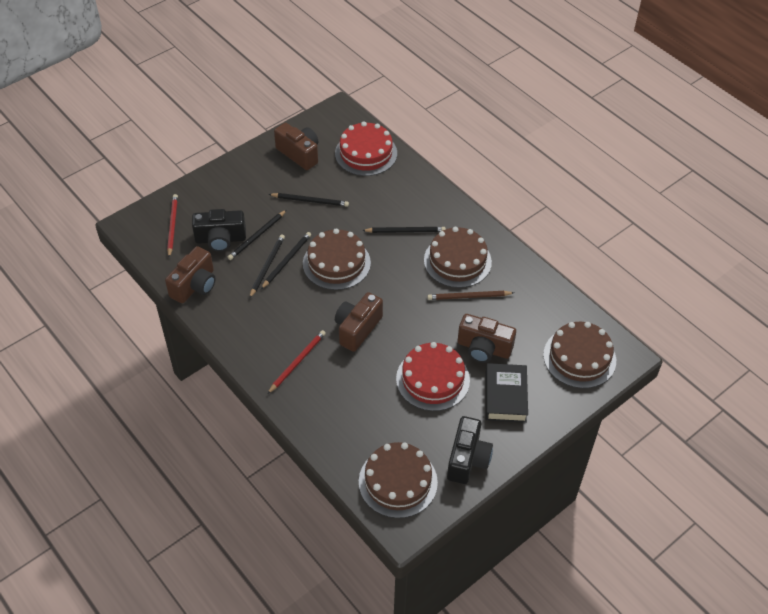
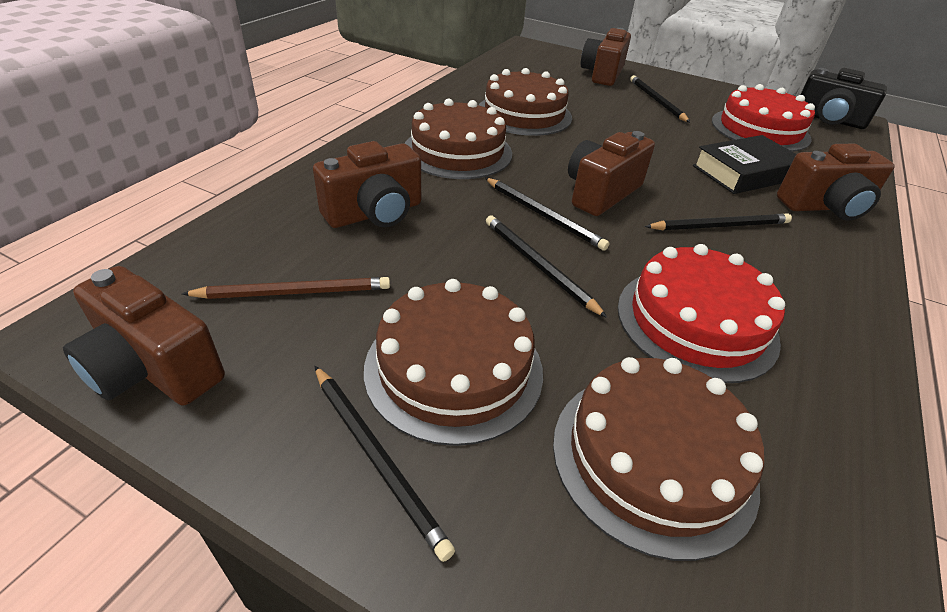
black camera: [192,209,246,252] [447,416,493,484] = 2 -> [800,68,887,129] = 1
brown camera: [165,246,216,303] [274,123,318,170] [335,292,383,352] [458,314,516,363] = 4 -> [63,266,225,405] [313,141,421,228] [568,131,655,216] [581,28,631,86] [777,144,895,221] = 5
red pencil: [167,194,178,257] [267,330,326,394] = 2 -> none = 0

